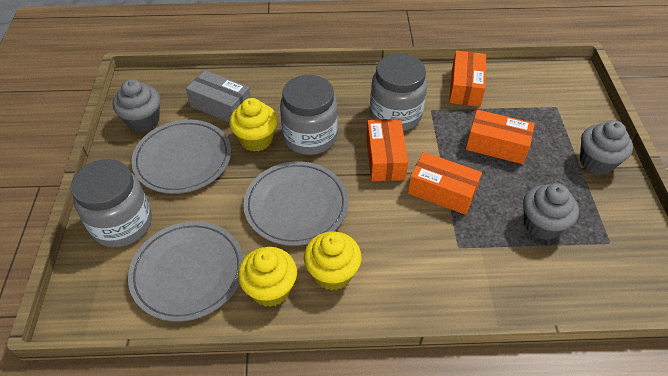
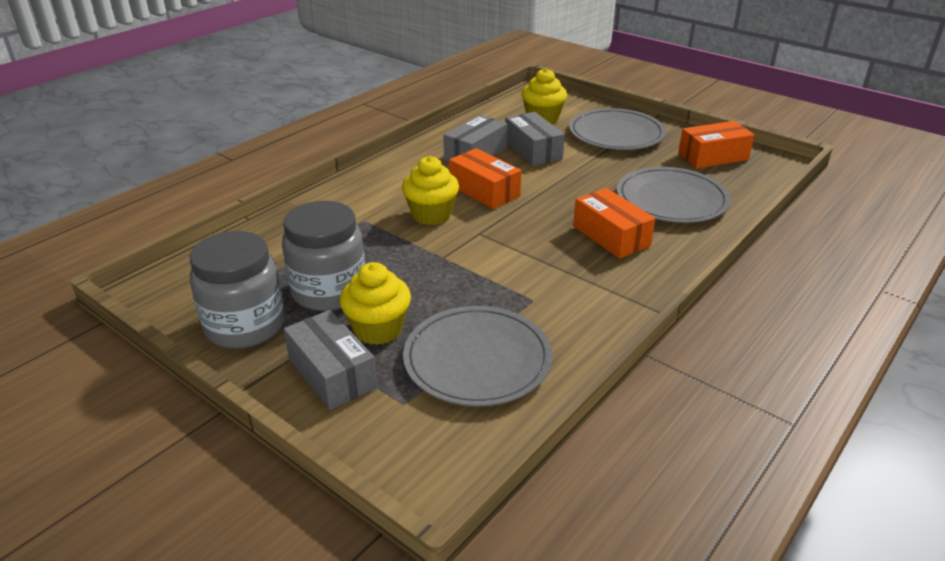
grey box: [186,70,251,123] = 1 -> [284,310,377,410] [443,115,508,161] [505,112,565,166] = 3
grey cupcake: [113,79,161,132] [523,183,579,240] [580,120,633,175] = 3 -> none = 0
grey jar: [71,159,152,248] [280,75,338,155] [370,54,427,131] = 3 -> [190,231,285,349] [282,201,365,311] = 2
orange box: [366,119,408,181] [408,152,482,215] [449,51,486,107] [466,110,535,164] = 4 -> [449,148,521,209] [573,188,655,259] [678,121,754,168] = 3

